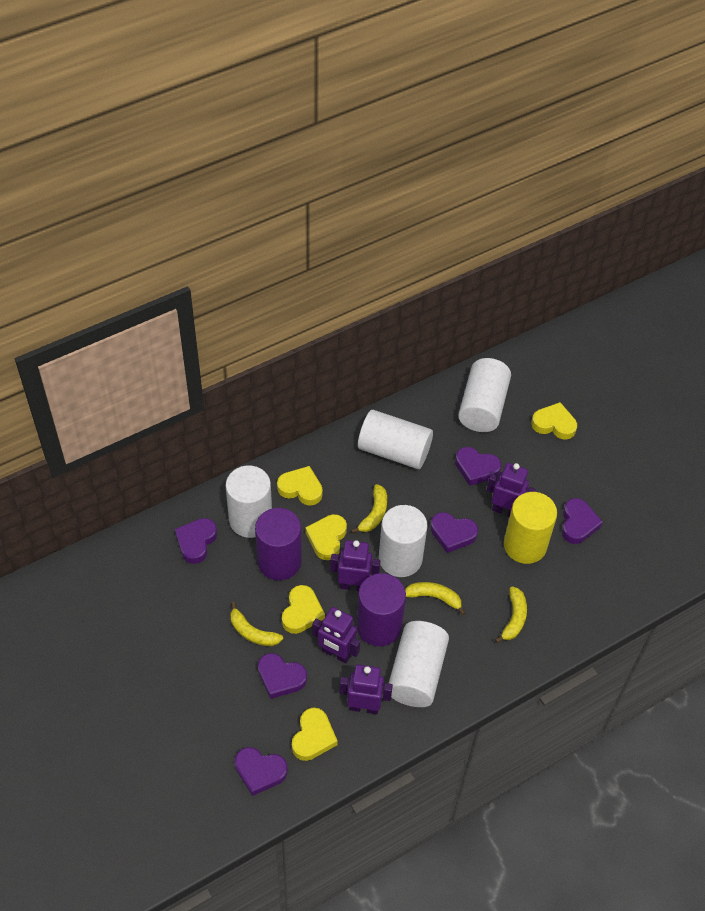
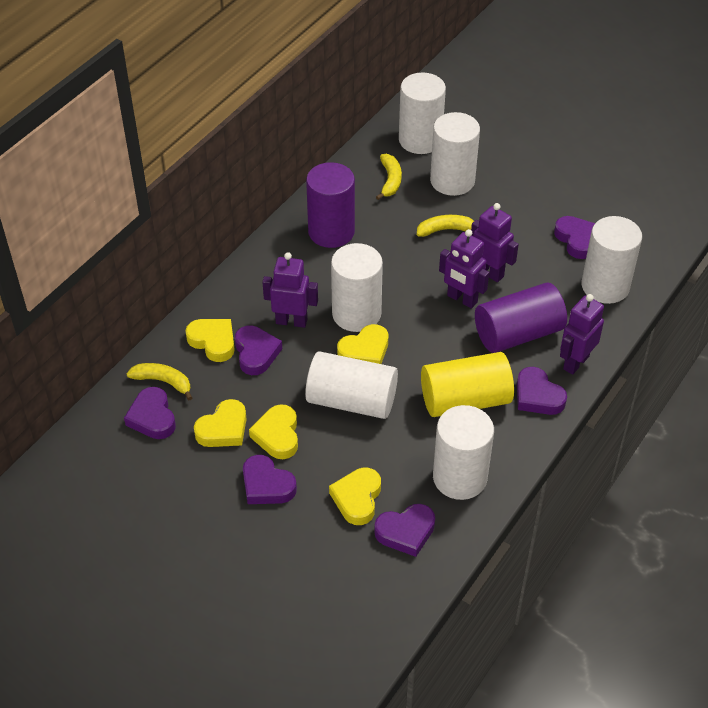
white cylinder: [226,466,272,538] [358,410,433,469] [379,505,428,577] [389,621,449,707] [458,358,511,432] = 5 -> [305,351,398,419] [331,243,383,332] [399,73,446,154] [430,112,480,196] [433,405,494,500] [581,216,642,304] = 6
yellow banana: [230,602,283,646] [351,484,387,533] [405,582,465,615] [495,586,527,643] = 4 -> [127,363,192,400] [376,154,402,200] [417,215,474,237] = 3

